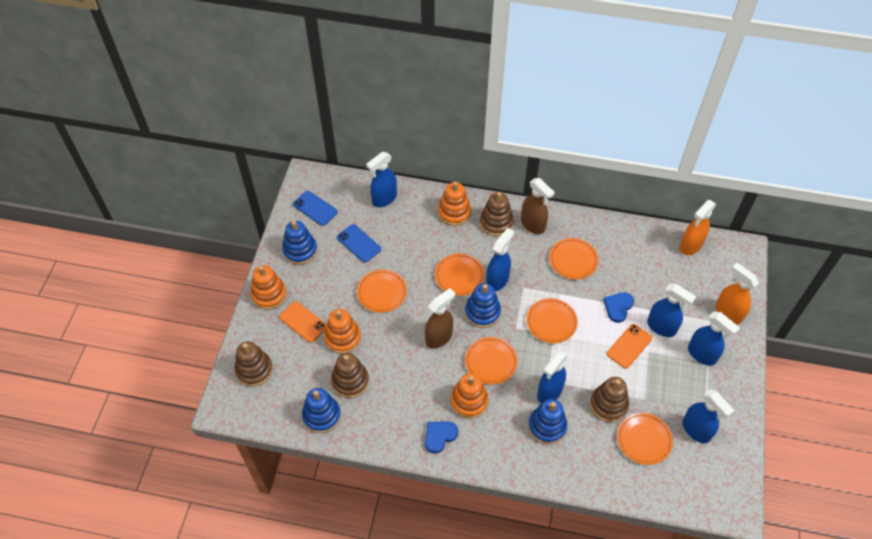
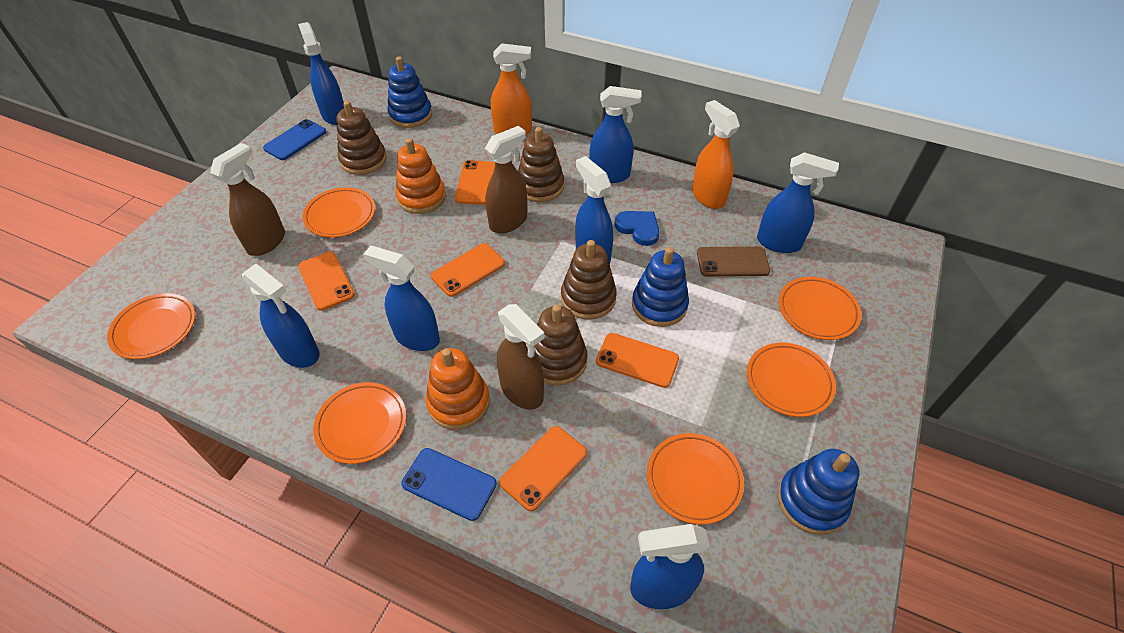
blue heart: [425,421,458,454] [603,292,634,323] = 2 -> [614,211,660,246] = 1
blue spray bottle: [366,152,397,207] [486,228,514,291] [537,350,568,403] [647,284,696,337] [683,389,735,443] [688,311,740,366] = 6 -> [242,264,319,368] [298,22,344,125] [363,246,440,351] [575,156,613,264] [589,86,641,183] [630,524,710,609] [757,152,839,253] = 7
blue stacking toy: [282,221,317,265] [302,388,341,433] [465,283,501,328] [528,399,567,444] = 4 -> [387,57,432,128] [632,247,689,327] [778,449,859,535] = 3
brown phone: none = 0 -> [697,246,770,277] = 1
brown spray bottle: [425,288,455,348] [521,178,555,234] = 2 -> [210,143,285,256] [485,126,527,233] [497,304,544,410] = 3
orange phone: [279,301,327,343] [607,324,652,369] = 2 -> [298,252,355,311] [431,243,505,297] [455,160,495,205] [500,426,587,511] [596,333,679,388] = 5
orange stacking toy: [251,265,287,310] [324,309,361,354] [438,182,471,226] [451,373,489,419] = 4 -> [395,138,446,214] [426,348,490,430] = 2

